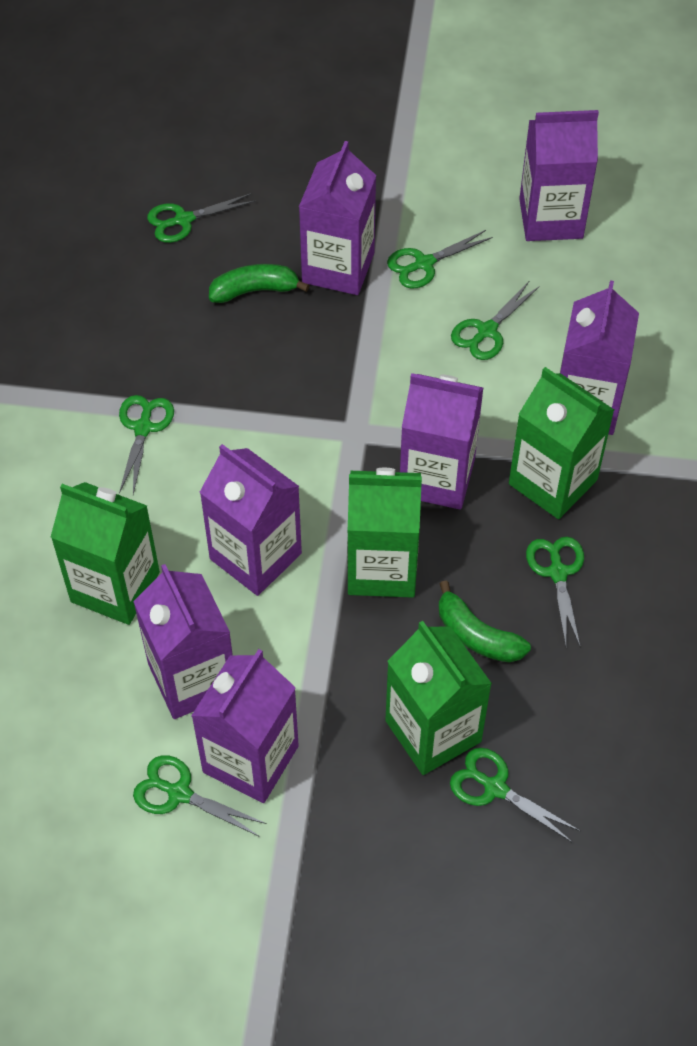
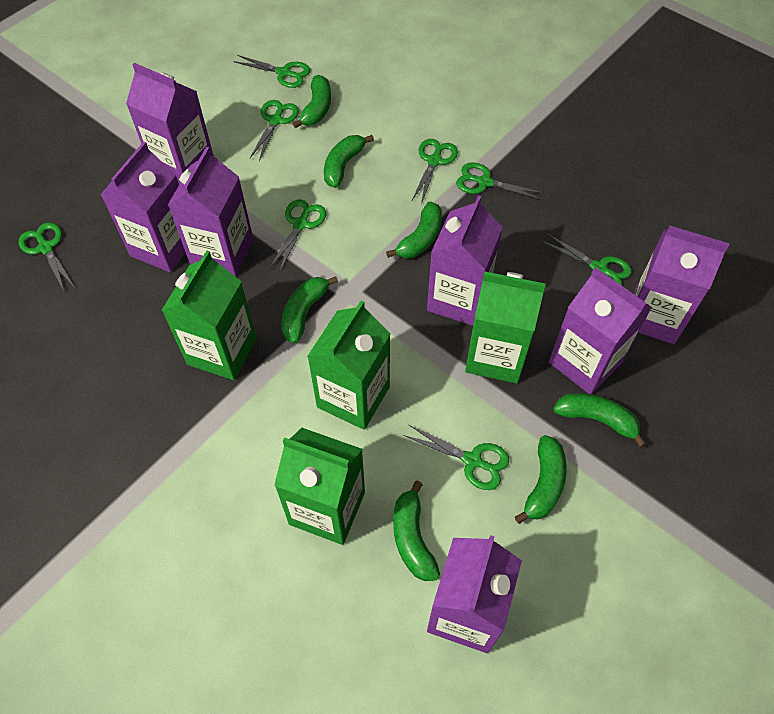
green banana: [209,264,310,303] [439,580,531,662] = 2 -> [282,276,338,343] [293,75,331,128] [324,135,374,188] [386,201,442,258] [393,481,440,581] [515,435,567,524] [553,393,646,448] = 7
green scissors: [119,395,174,494] [133,755,267,836] [147,193,256,243] [387,230,493,289] [450,748,580,843] [451,280,540,360] [526,537,584,646] = 7 -> [18,222,75,291] [233,55,310,88] [250,100,299,161] [270,200,326,271] [403,425,509,490] [412,139,458,204] [456,162,545,200] [541,234,632,285] = 8

